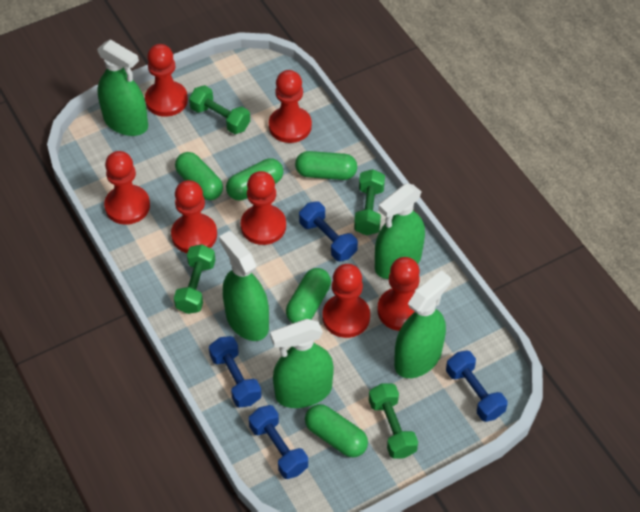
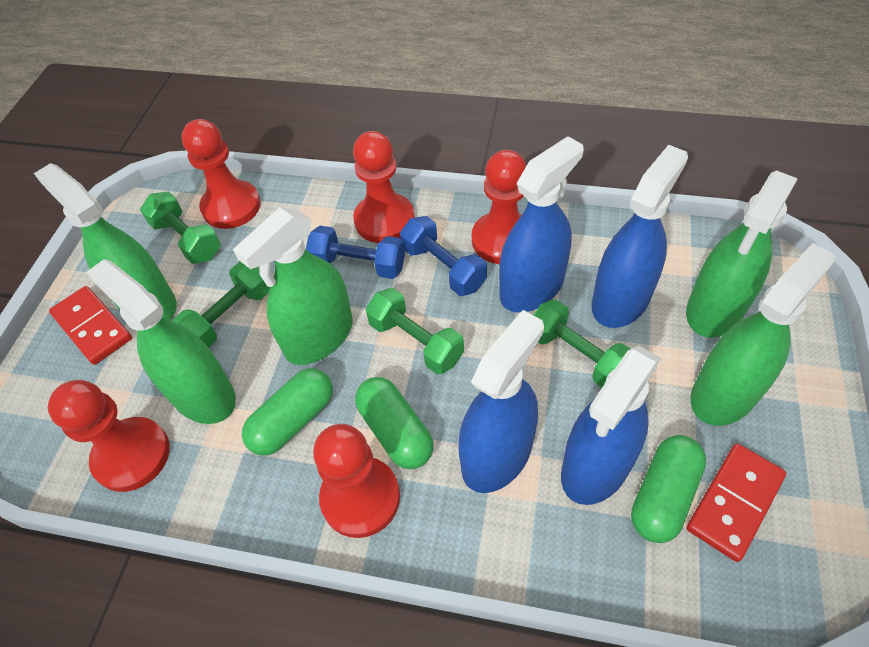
blue dumbbell: [209,336,262,408] [249,405,308,479] [299,201,358,261] [446,350,507,422] = 4 -> [306,226,405,279] [400,216,487,296] = 2
blue spray bottle: none = 0 -> [458,310,544,493] [499,136,583,313] [561,346,661,505] [591,145,688,328] = 4
green capsule: [175,152,223,200] [226,158,283,200] [286,268,331,323] [295,151,357,180] [305,404,368,457] = 5 -> [242,368,333,455] [355,377,434,469] [631,435,706,543] = 3
red domino: none = 0 -> [49,286,132,365] [686,443,786,562] = 2
red pawn: [104,151,150,225] [145,44,188,117] [171,180,217,253] [241,171,286,245] [269,70,312,143] [323,264,370,338] [377,257,420,331] = 7 -> [48,380,170,492] [181,119,261,229] [313,424,400,538] [353,131,415,243] [472,150,526,264] = 5

